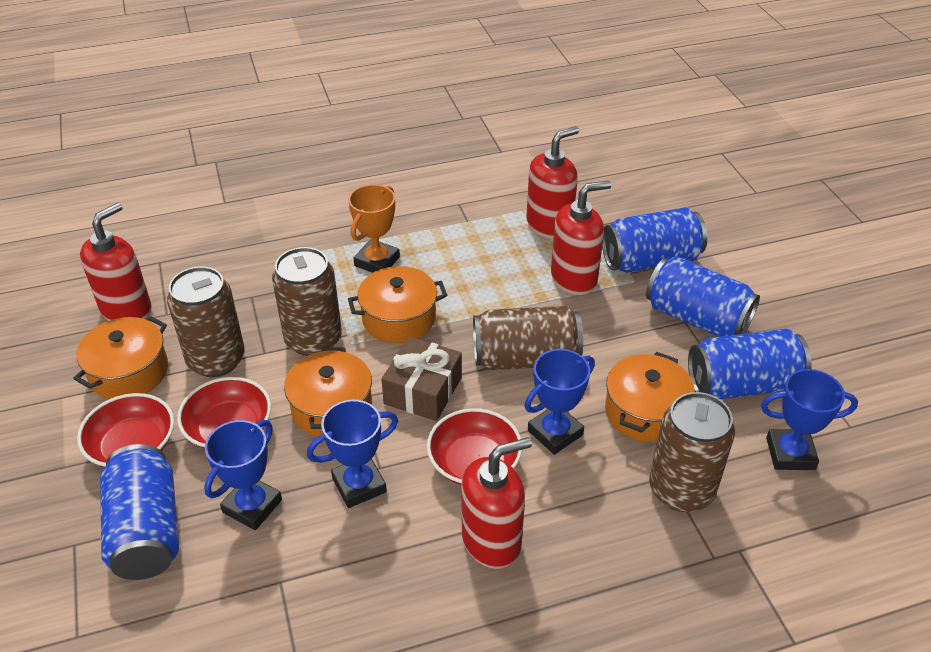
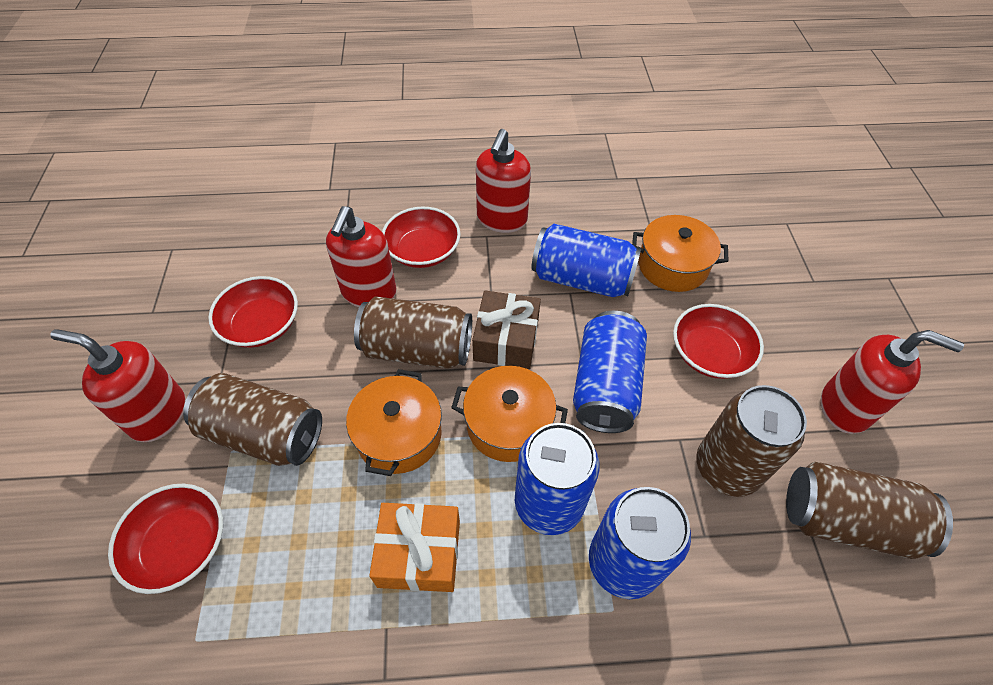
blue trophy: [204,420,282,530] [307,400,398,508] [524,349,595,455] [761,369,858,470] = 4 -> none = 0
orange gift: none = 0 -> [369,503,460,592] = 1
orange pot: [73,316,168,399] [284,348,372,437] [348,266,447,343] [605,352,695,442] = 4 -> [346,369,442,476] [451,366,568,462] [632,215,729,292] = 3
orange trophy: [348,184,400,273] = 1 -> none = 0
red bowl: [77,393,174,468] [177,377,271,449] [427,408,522,485] = 3 -> [108,484,223,594] [208,276,298,348] [382,206,461,268] [673,304,764,379] = 4

